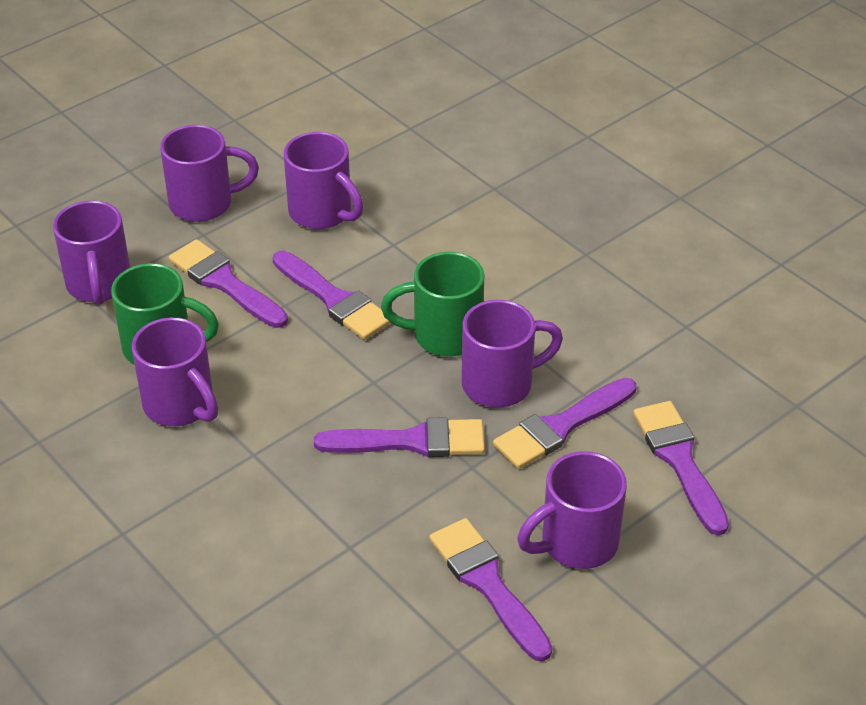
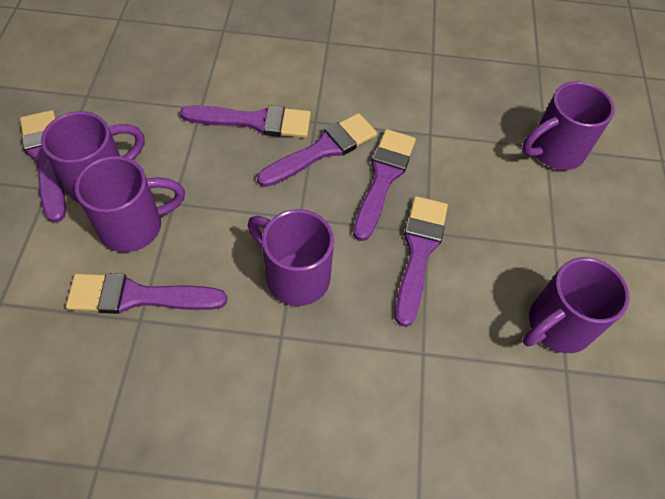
green mug: [111,263,219,365] [381,252,485,357] = 2 -> none = 0
purple mug: [53,200,130,305] [132,317,218,426] [160,125,259,222] [284,132,363,229] [462,300,563,407] [517,451,627,569] = 6 -> [41,111,144,203] [75,156,185,252] [248,209,334,306] [522,81,615,170] [523,257,630,353] = 5

